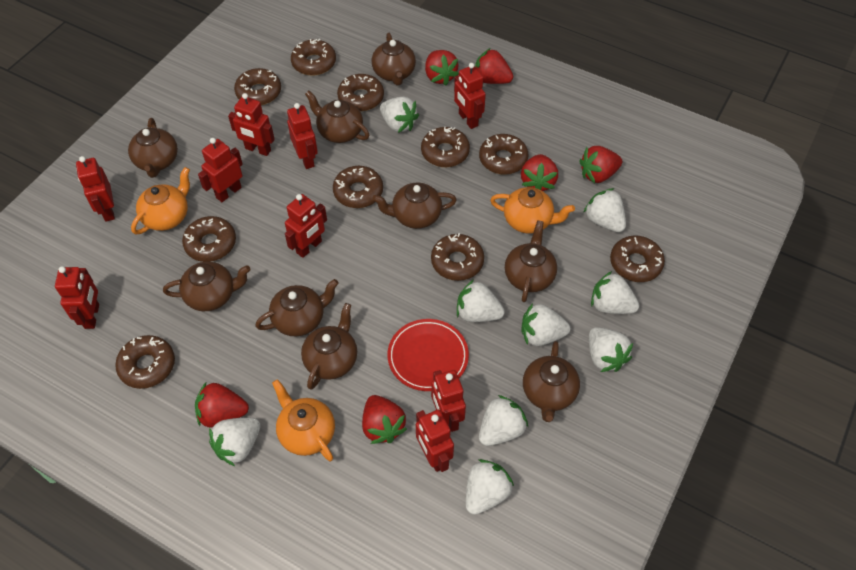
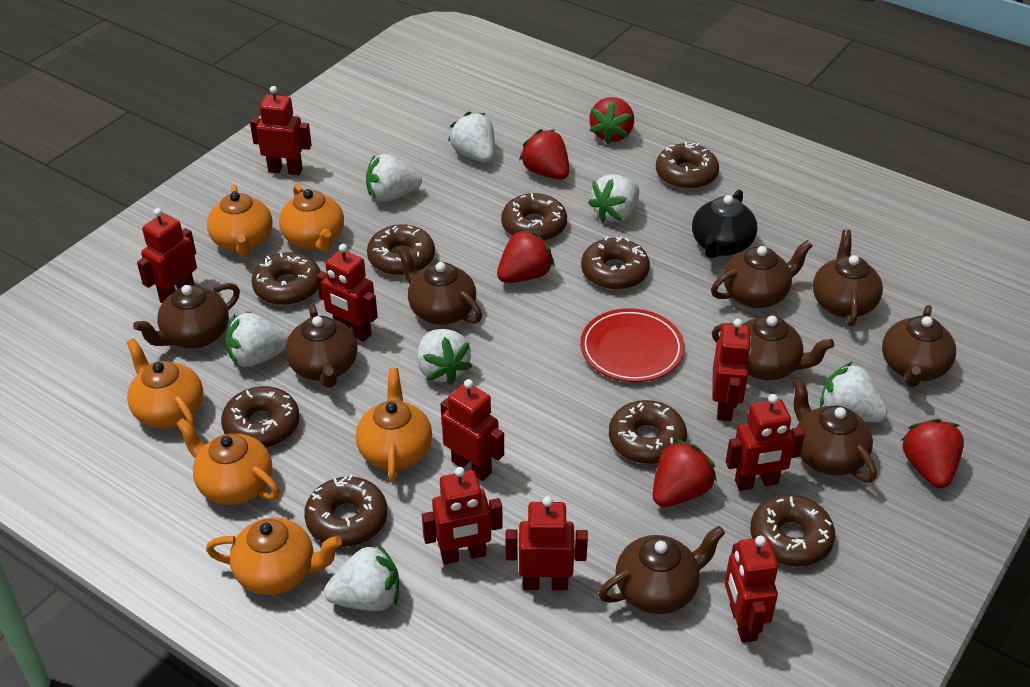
black teapot: none = 0 -> [692,190,757,258] = 1
brown donut: [115,335,175,389] [182,216,236,262] [234,68,281,105] [291,39,336,76] [333,166,383,208] [337,74,384,111] [421,126,470,167] [431,233,484,281] [479,134,528,175] [610,235,665,282] = 10 -> [221,386,300,448] [251,252,321,306] [304,475,387,547] [367,224,435,276] [501,193,567,241] [581,236,650,290] [609,400,687,464] [656,142,719,190] [750,495,835,567] = 9
orange teapot: [131,167,190,234] [272,379,335,461] [490,187,575,234] = 3 -> [126,338,203,429] [176,418,280,505] [206,517,342,595] [207,185,273,256] [279,184,344,252] [356,368,432,483] = 6
red strawberry: [195,381,249,428] [362,395,407,444] [425,50,459,86] [475,48,513,84] [521,154,558,191] [579,146,622,183] = 6 -> [497,229,555,283] [519,129,569,180] [589,97,634,144] [653,439,717,507] [901,418,964,488] = 5
white strawberry: [209,418,261,466] [380,97,419,133] [457,280,505,322] [466,459,514,515] [479,395,528,446] [521,303,570,346] [583,188,626,232] [589,327,633,372] [591,271,639,314] = 9 -> [226,313,290,367] [324,543,399,611] [366,154,422,202] [417,329,473,385] [448,111,495,163] [588,174,639,223] [820,362,888,422] = 7

